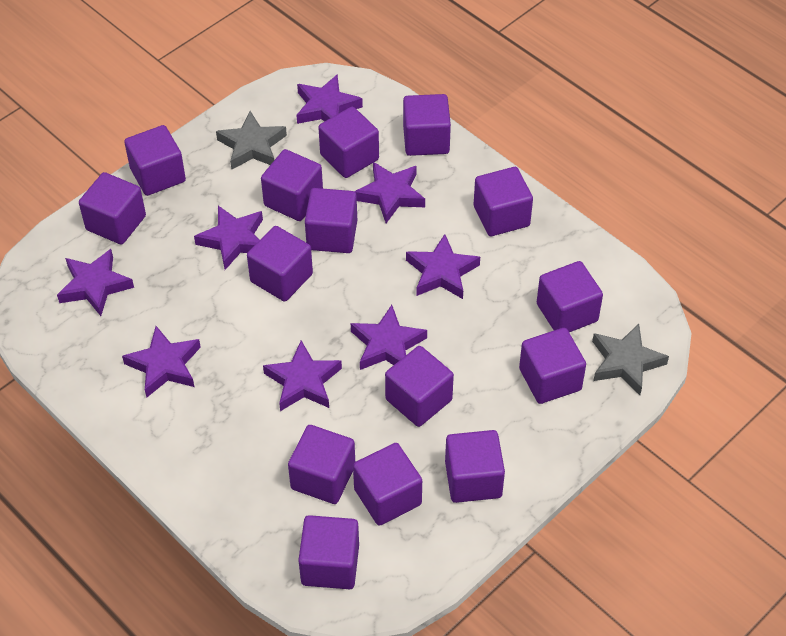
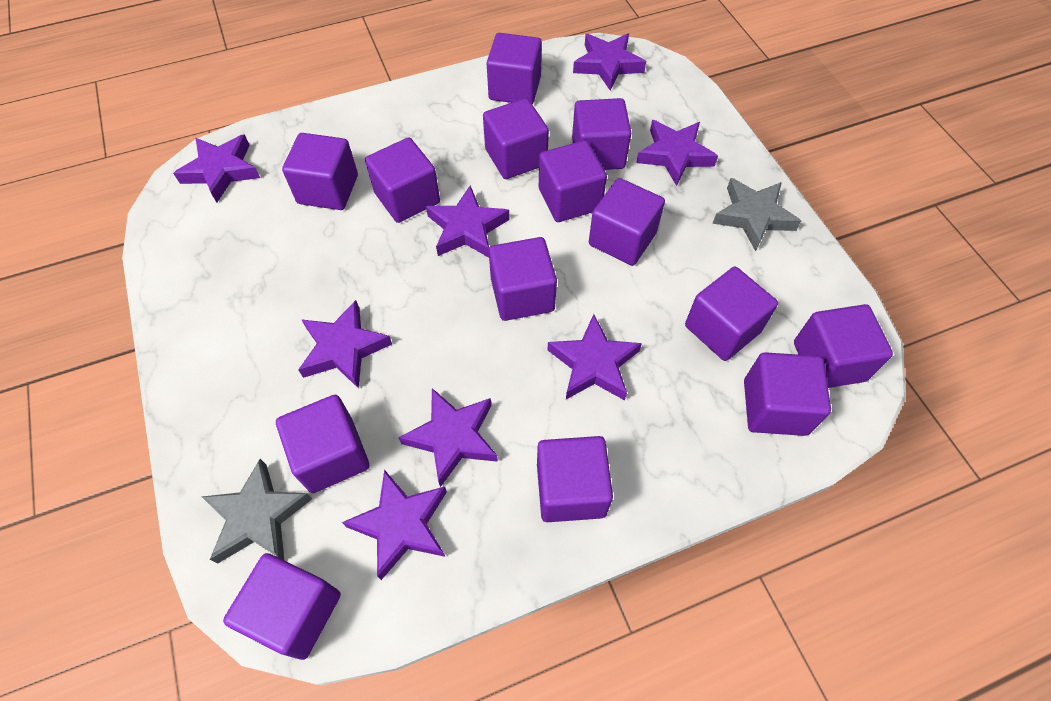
purple cube: [79,172,146,245] [124,125,186,196] [247,226,313,302] [261,149,323,221] [288,425,355,504] [298,515,359,589] [305,188,357,253] [318,107,379,178] [353,443,422,526] [385,346,454,427] [403,94,451,156] [445,430,505,503] [474,167,533,236] [519,328,586,404] [537,261,603,332] = 15 -> [223,553,341,660] [276,395,370,493] [282,133,358,210] [365,137,440,223] [483,98,549,179] [487,33,542,104] [489,237,557,321] [537,436,613,522] [539,140,607,222] [572,98,631,170] [589,178,665,266] [685,267,778,361] [744,352,831,436] [794,304,893,388] = 14

